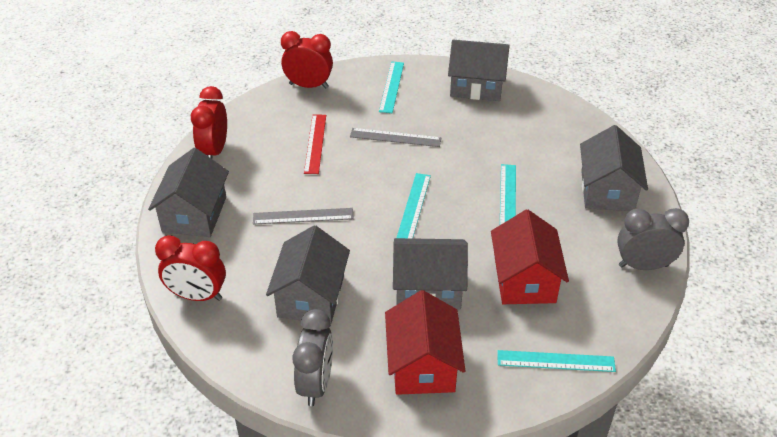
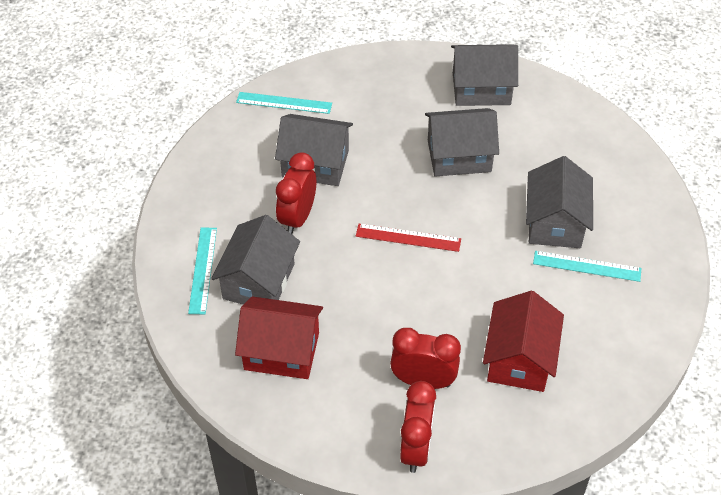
grey clock: [292,309,333,406] [617,208,689,270] = 2 -> none = 0
grey ruler: [253,208,354,225] [350,128,441,147] = 2 -> none = 0
turquoise ruler: [379,61,404,113] [397,173,431,238] [497,350,616,372] [500,164,516,225] = 4 -> [188,227,217,314] [236,92,332,114] [533,251,641,282] = 3

